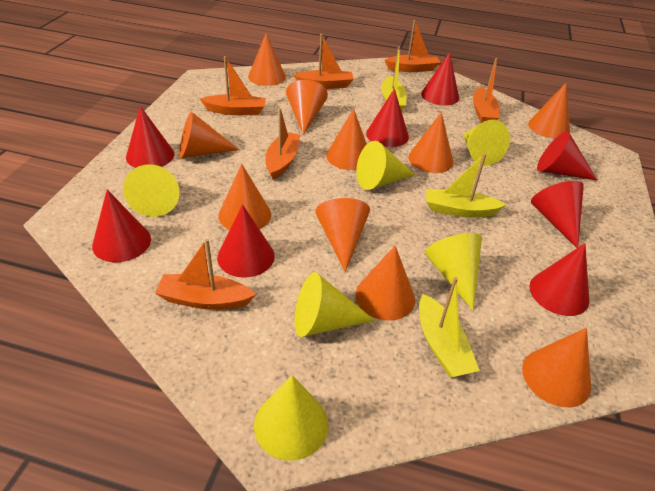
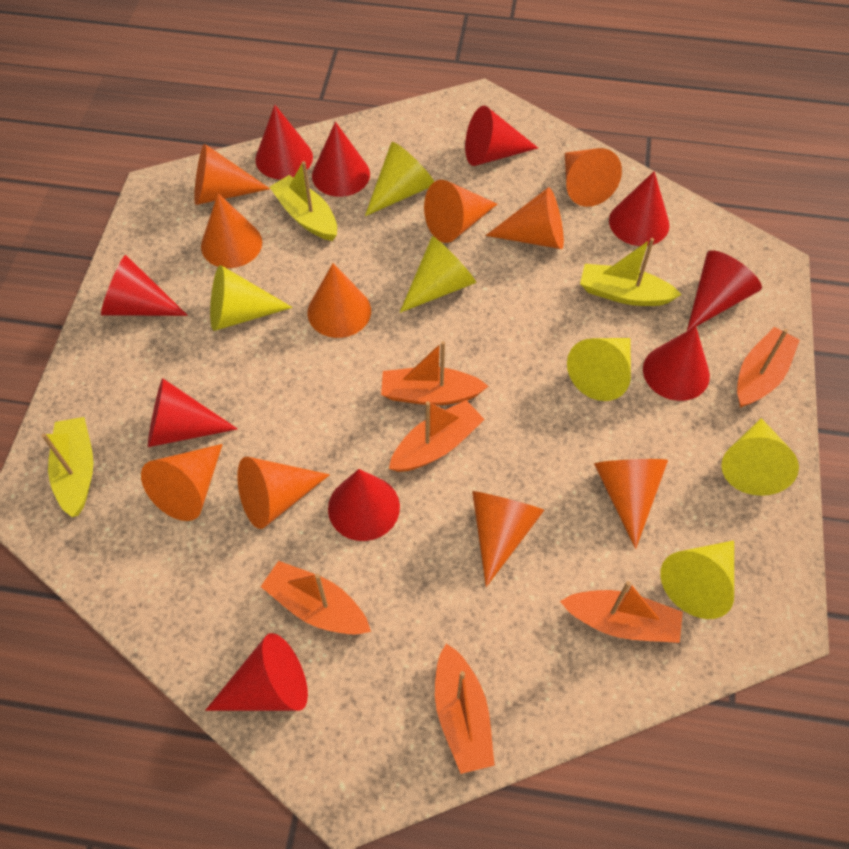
red cone: [92,190,151,262] [126,106,174,168] [217,204,275,278] [366,89,409,147] [421,52,459,105] [529,243,589,316] [531,181,584,248] [537,131,597,181] = 8 -> [101,255,188,316] [148,378,238,447] [205,633,308,711] [255,105,313,179] [312,122,370,197] [328,469,400,541] [465,105,538,166] [609,171,670,246] [643,326,710,401] [687,250,762,331] = 10

